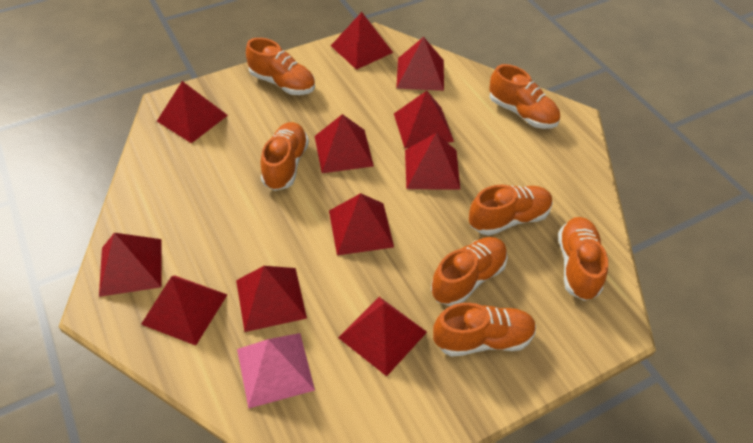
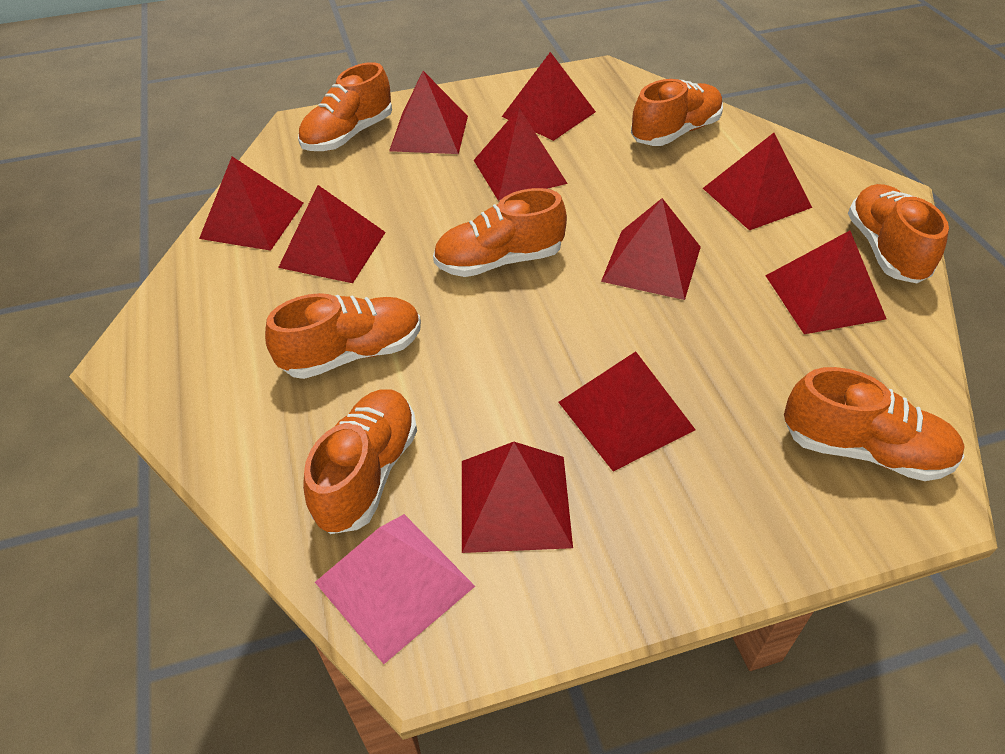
red pyramid: [99,233,162,297] [141,275,227,346] [157,81,228,143] [236,266,307,332] [315,114,374,173] [329,193,394,256] [331,12,393,70] [338,297,427,376] [394,91,454,149] [396,37,444,91] [405,133,460,190] = 11 -> [199,157,303,251] [278,185,386,283] [389,71,468,154] [462,442,573,553] [474,108,568,201] [502,52,596,141] [558,351,696,472] [601,198,701,300] [703,133,812,231] [765,231,886,334] = 10

